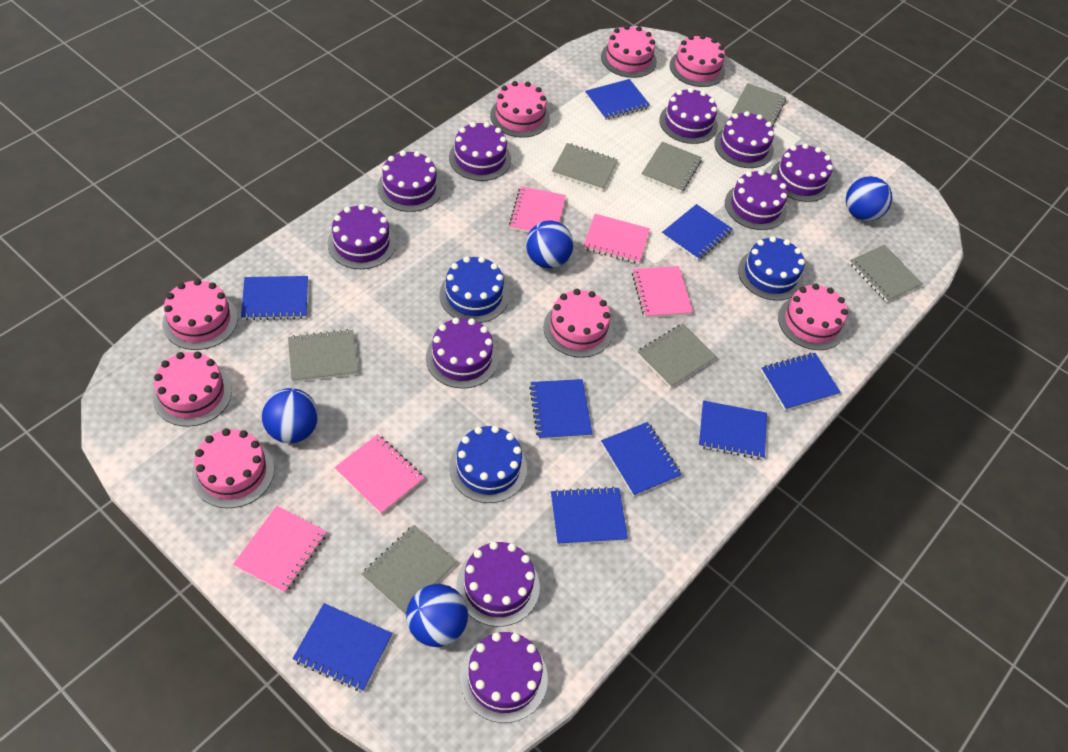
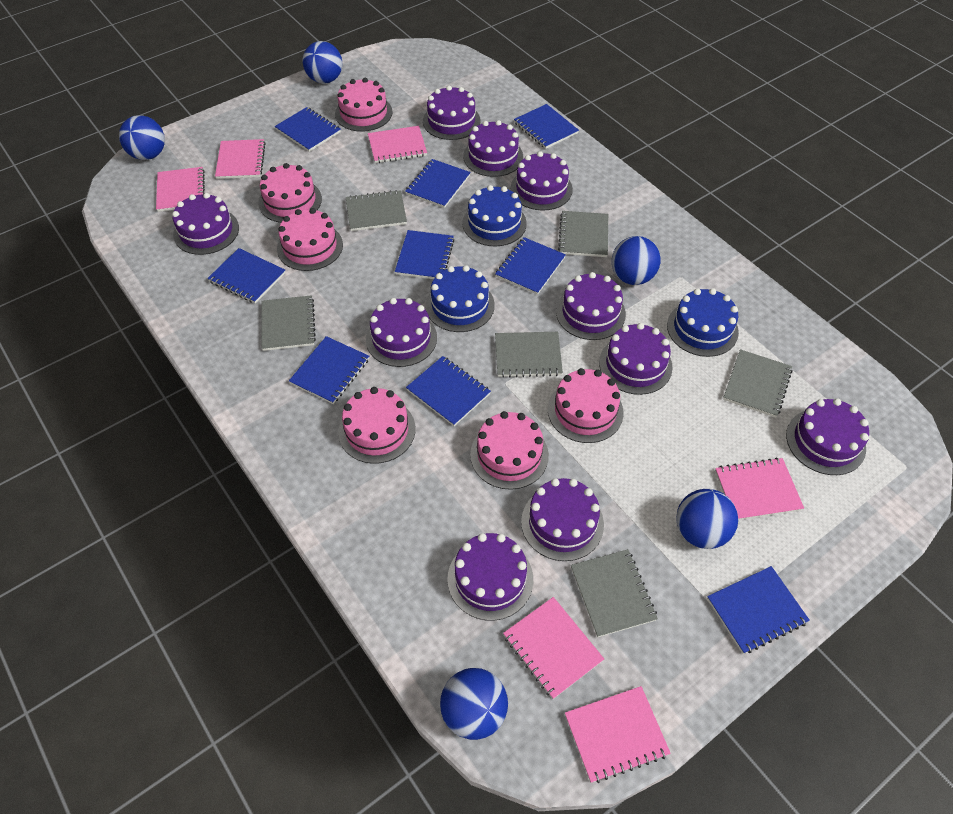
blue ball: [262,388,318,443] [406,584,468,647] [526,220,573,268] [846,176,892,221] = 4 -> [119,115,165,160] [303,41,342,84] [440,668,508,740] [612,236,660,285] [676,489,738,549] = 5
grey notebook: [288,329,359,382] [361,525,457,615] [552,143,618,191] [637,324,717,388] [641,141,702,193] [731,83,786,127] [849,245,923,302] = 7 -> [261,295,316,351] [346,190,407,231] [495,332,563,378] [558,211,608,257] [571,549,658,637] [723,349,792,418] = 6
pink cake: [153,352,232,427] [162,279,238,350] [192,428,274,508] [490,81,550,138] [543,289,613,357] [601,25,657,78] [670,34,725,87] [778,284,848,350] = 8 -> [258,163,322,223] [277,208,343,271] [335,78,393,132] [338,387,415,464] [470,411,549,490] [548,368,624,443] = 6
pink notebook: [233,506,327,593] [334,434,424,515] [509,186,566,233] [583,214,650,264] [632,266,693,318] = 5 -> [156,167,205,212] [215,139,266,179] [368,126,427,163] [503,597,604,699] [565,686,671,783] [715,457,804,520] = 6

